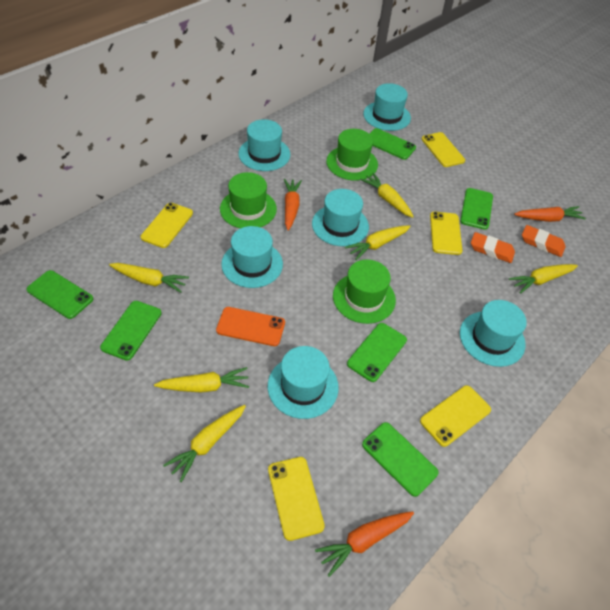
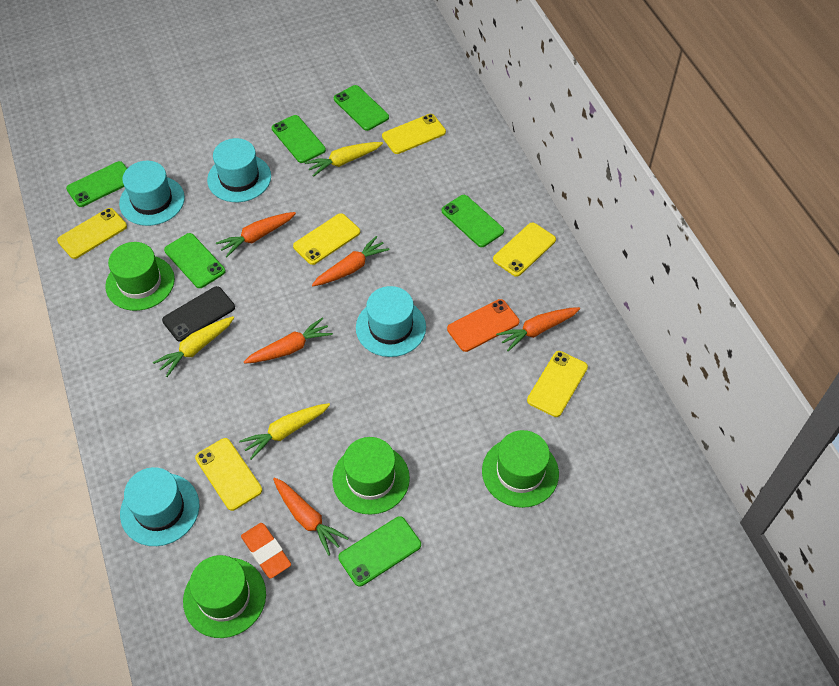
black phone: none = 0 -> [162,286,235,342] = 1
green hat: [220,172,277,228] [326,129,378,180] [333,260,396,324] = 3 -> [105,242,175,311] [183,555,266,638] [332,437,410,515] [482,430,559,508] = 4
orange carrot: [284,179,302,231] [315,511,414,577] [514,206,586,222] = 3 -> [216,212,296,257] [244,317,333,364] [273,477,348,556] [312,236,390,286] [496,307,580,351] = 5
orange eraser: [471,232,515,263] [522,225,565,257] = 2 -> [241,523,291,579] = 1
turquoise hat: [221,226,283,288] [238,119,290,171] [268,346,339,419] [312,189,369,246] [363,83,411,131] [460,300,527,367] = 6 -> [119,161,185,226] [120,467,199,546] [207,138,271,202] [356,286,426,357] = 4
yellow carrot: [109,263,189,293] [154,367,249,393] [163,405,246,482] [345,226,411,260] [360,173,414,218] [509,264,578,294] = 6 -> [153,316,234,377] [239,403,330,460] [305,142,383,177] = 3
yellow phone: [140,203,193,248] [268,457,325,541] [420,385,491,447] [422,132,465,167] [430,212,462,255] = 5 -> [57,208,127,259] [195,438,262,511] [293,213,360,265] [382,114,446,154] [493,222,556,277] [527,351,588,417] = 6

